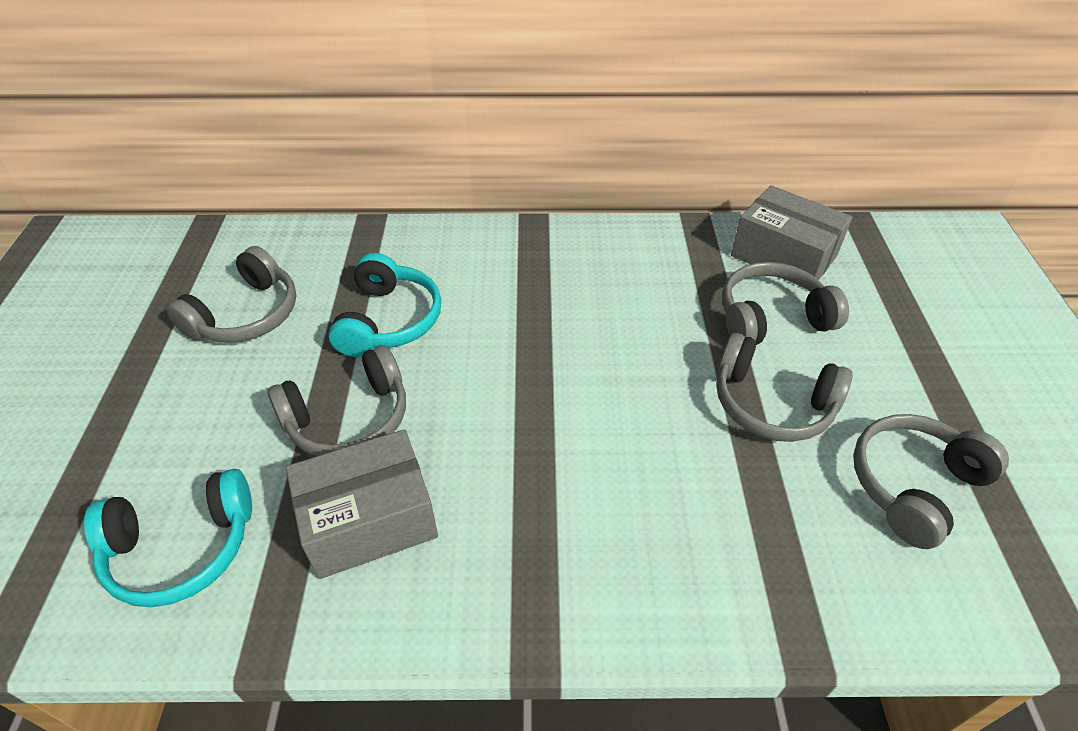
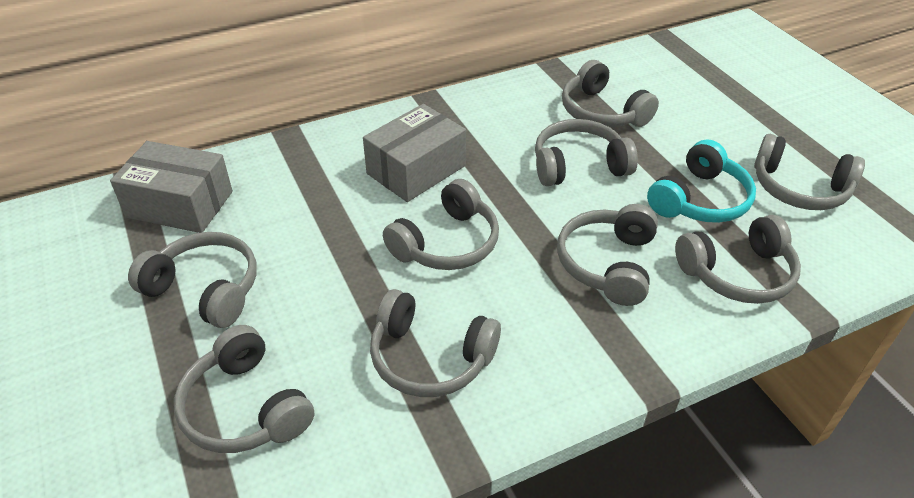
grey headphones: [166,246,296,343] [268,345,406,456] [716,333,853,442] [722,262,849,345] [853,414,1009,549] = 5 -> [128,232,257,328] [174,325,314,453] [370,289,501,397] [383,179,499,270] [535,119,638,186] [557,204,658,306] [562,60,659,127] [675,215,801,304] [754,134,865,210] = 9
turquoise headphones: [84,469,252,607] [329,253,441,357] = 2 -> [647,139,756,223] = 1

